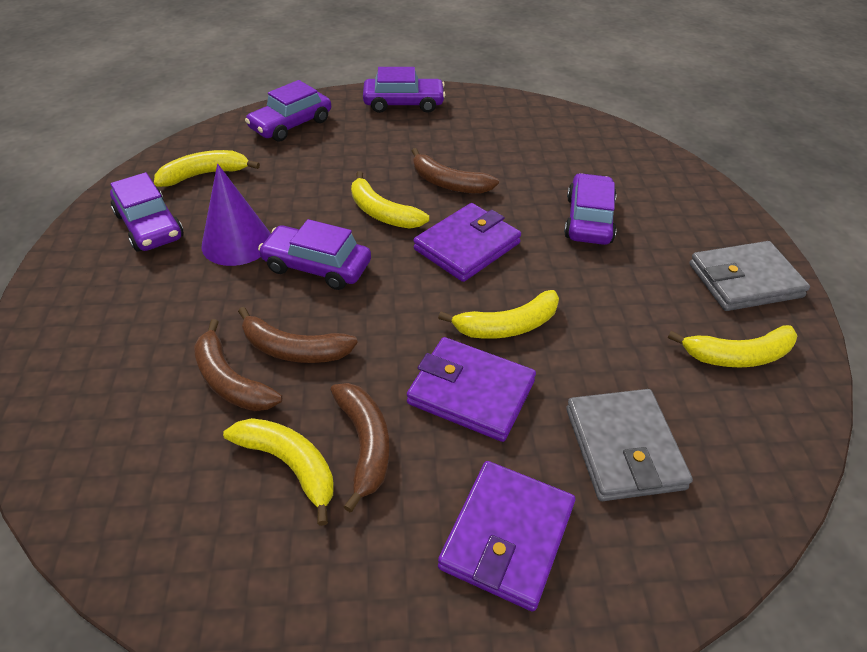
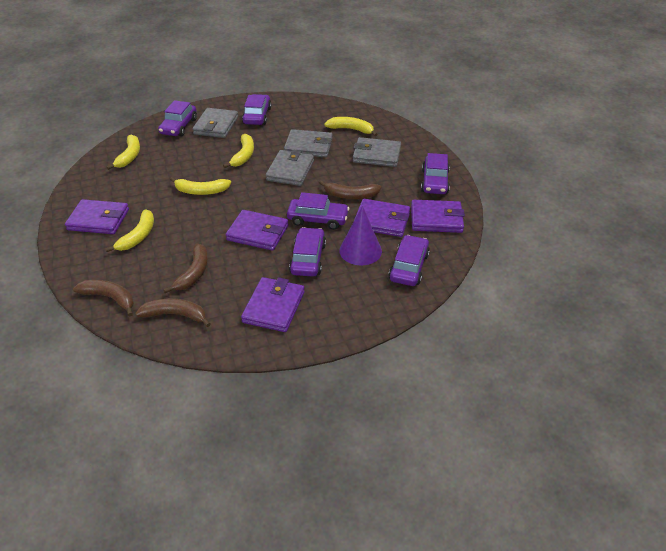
grey wallet: [566,389,693,501] [689,241,810,311] = 2 -> [193,108,238,138] [266,149,314,186] [284,129,333,157] [353,137,401,167] = 4
purple car: [110,172,183,252] [245,80,331,142] [258,219,371,290] [363,67,446,113] [564,173,617,245] = 5 -> [158,100,197,136] [242,94,272,125] [287,192,349,230] [289,227,326,277] [388,235,430,286] [421,153,450,194] = 6
purple wallet: [407,337,536,442] [414,203,521,282] [438,461,575,611] = 3 -> [65,199,129,234] [226,210,289,251] [241,277,305,332] [354,199,410,237] [411,200,465,233] = 5

